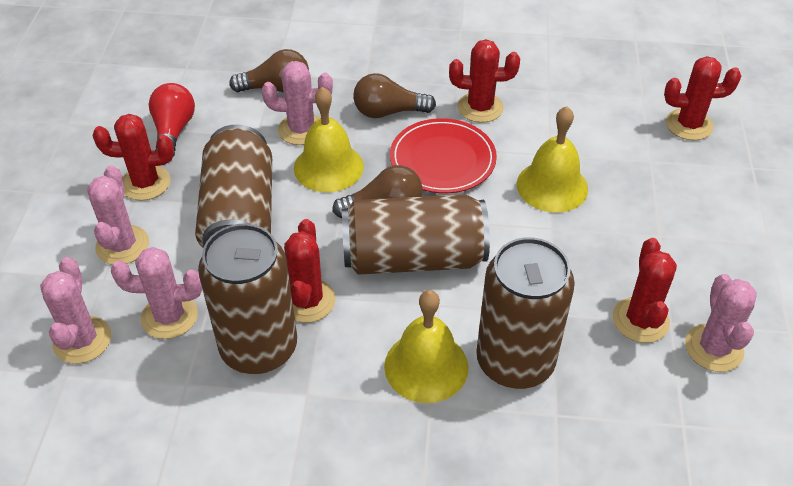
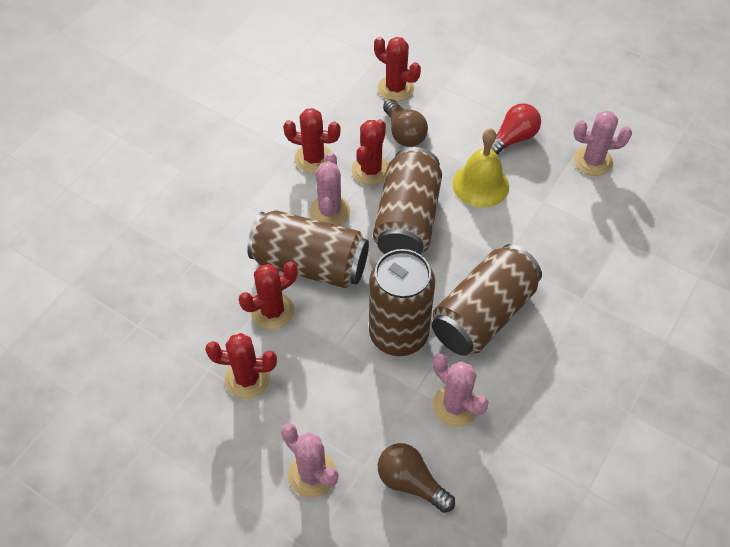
brown light bulb: [229,49,309,93] [332,165,423,218] [353,73,436,118] = 3 -> [378,443,455,513] [383,99,428,147] = 2
pink cactus: [40,257,111,364] [87,166,149,265] [111,247,202,339] [262,61,333,145] [685,274,757,372] = 5 -> [281,423,339,498] [310,152,350,226] [433,353,489,427] [573,110,632,176] = 4
red plate: [390,118,497,193] = 1 -> none = 0
yellow bell: [294,87,364,192] [384,290,468,403] [517,106,588,213] = 3 -> [453,128,509,208] = 1

